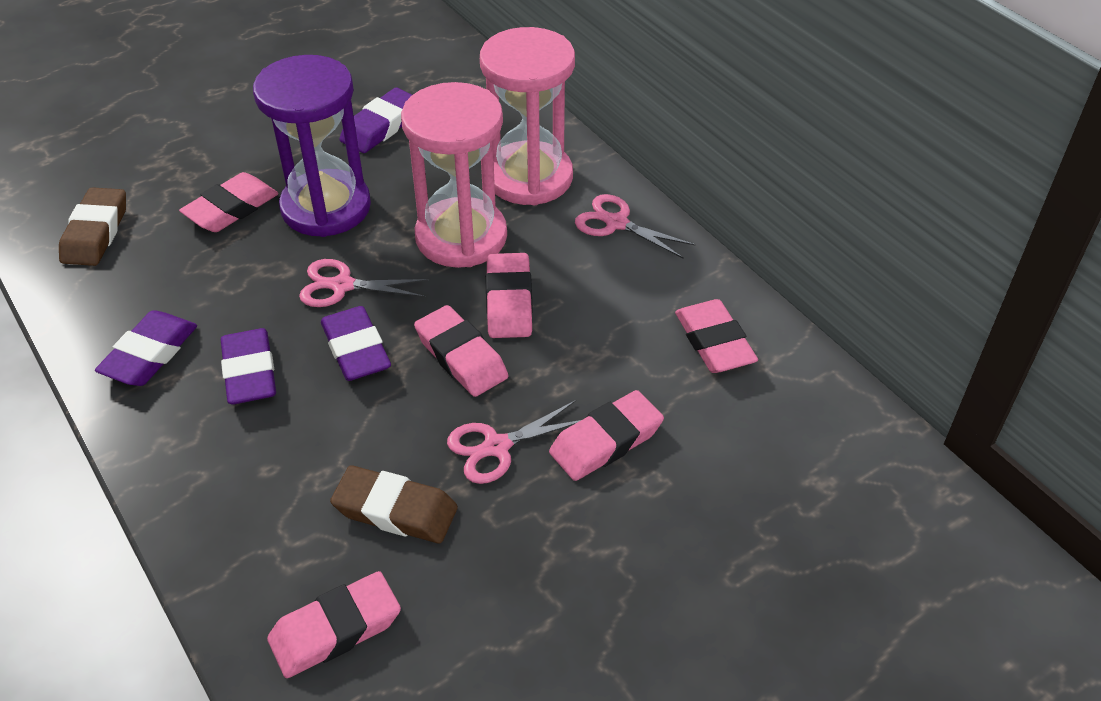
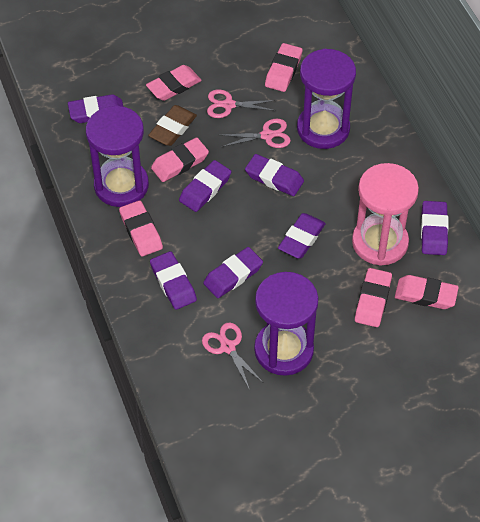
brown eraser: [59,187,126,266] [330,465,458,543] = 2 -> [148,105,197,146] = 1
pink hourglass: [401,82,507,268] [480,27,575,205] = 2 -> [352,163,419,266] = 1
purple eraser: [95,310,197,386] [221,328,276,404] [321,306,391,381] [340,88,412,153] = 4 -> [68,94,124,123] [150,251,197,310] [179,160,231,212] [203,247,263,298] [245,154,304,196] [278,213,326,259] [421,201,449,255] = 7
purple hourglass: [253,55,371,237] = 1 -> [86,106,149,207] [254,272,319,376] [297,49,356,149] = 3

